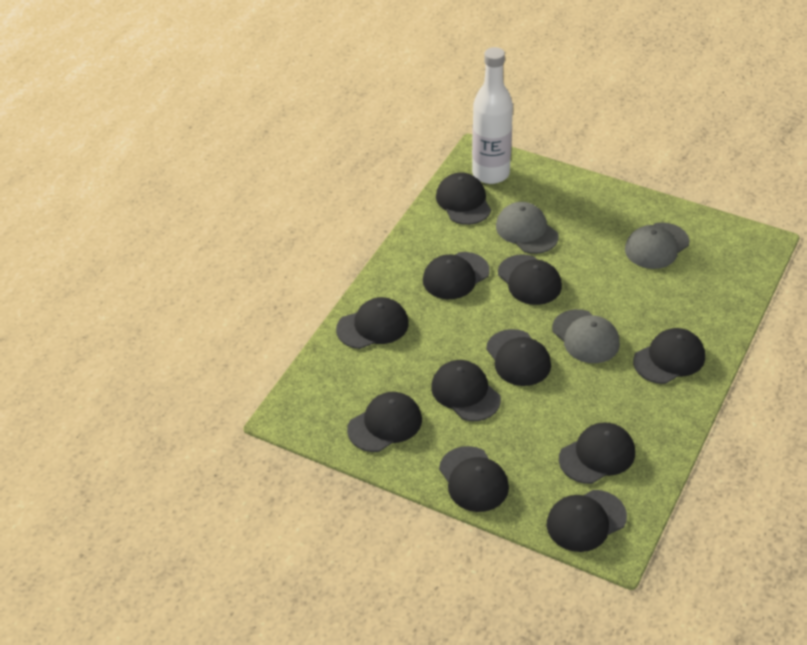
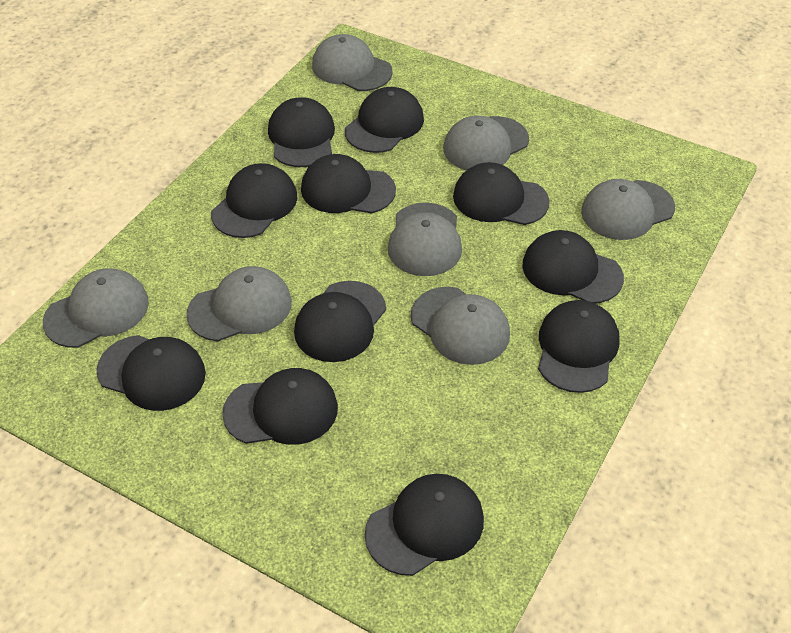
grey cap: [496,202,559,254] [552,309,620,363] [625,222,689,269] = 3 -> [43,268,149,348] [186,266,292,341] [312,34,393,91] [388,203,462,276] [411,287,510,365] [443,116,529,170] [581,179,675,240] = 7
white bottle: [472,47,513,184] = 1 -> none = 0

